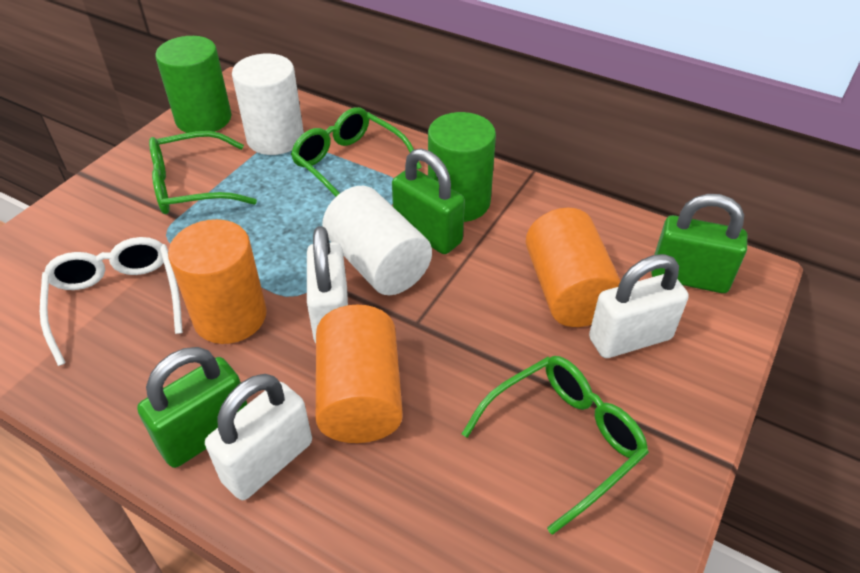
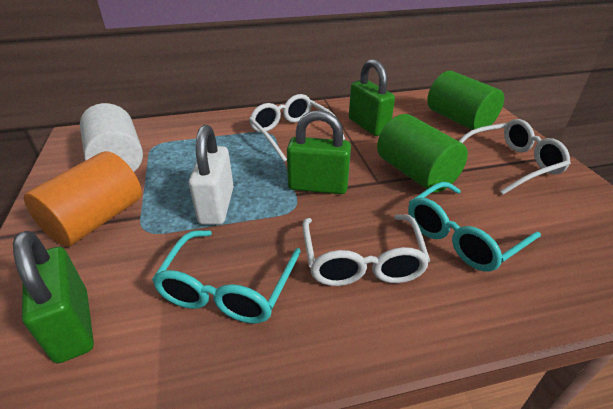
green glasses: [149,131,257,214] [291,107,422,197] [462,356,649,535] = 3 -> none = 0
orange cylinder: [168,219,267,344] [316,305,403,443] [526,208,621,327] = 3 -> [24,151,142,247] = 1
turquoise glasses: none = 0 -> [152,230,301,324] [408,182,541,271] = 2
white cylinder: [232,53,304,155] [322,186,432,295] = 2 -> [80,103,143,172] = 1
white glasses: [40,237,183,366] = 1 -> [249,94,345,162] [303,214,430,286] [459,119,571,195] = 3
white padlock: [205,374,312,500] [307,226,348,343] [589,254,689,358] = 3 -> [189,125,234,225] = 1

